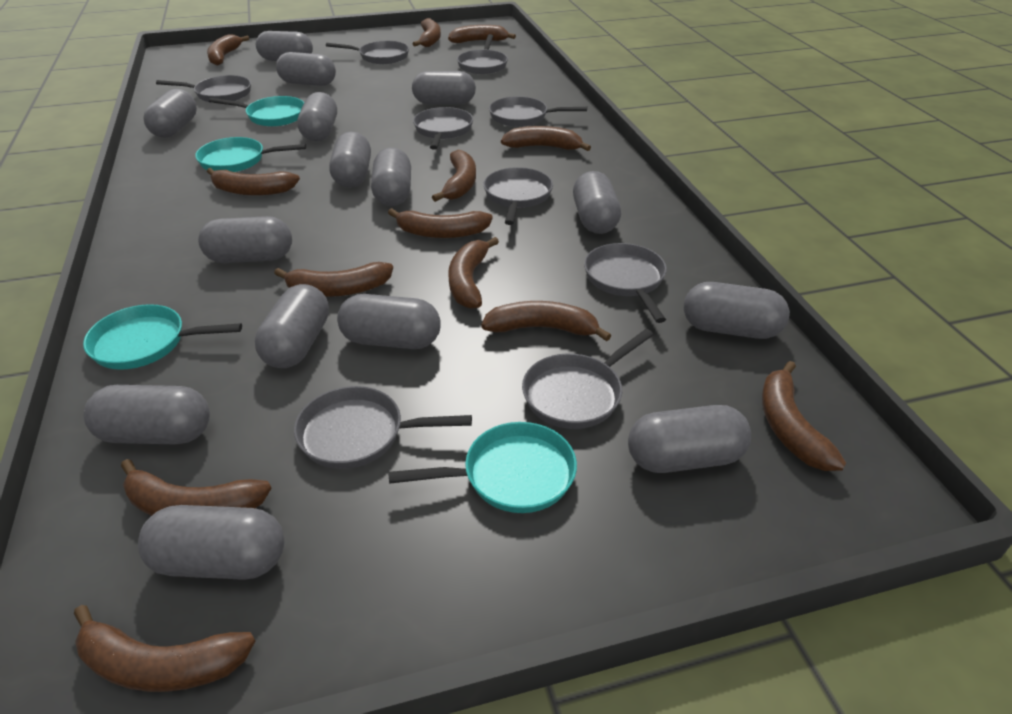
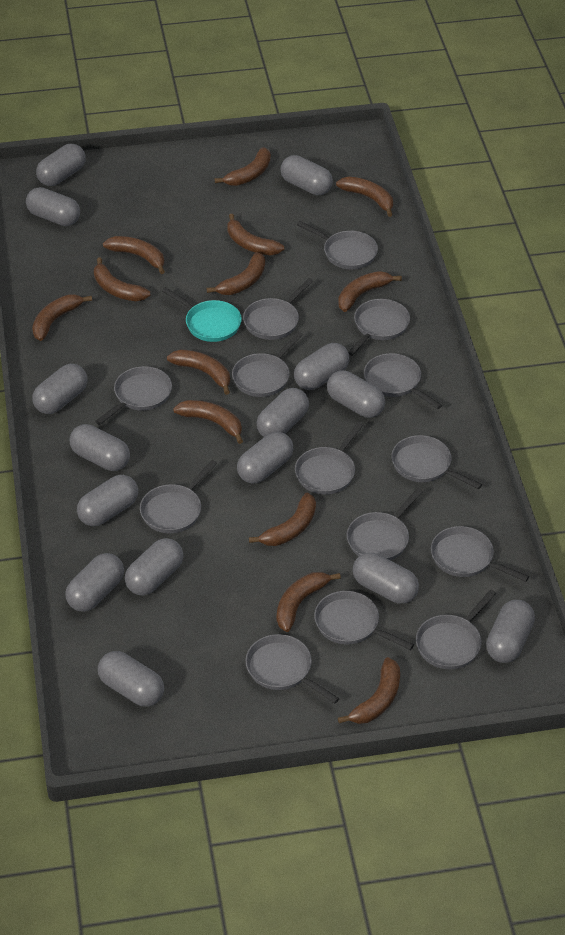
grey pan: [156,75,251,103] [294,386,472,469] [326,41,409,64] [413,107,473,150] [457,34,508,74] [483,167,553,225] [489,96,587,127] [522,329,653,429] [584,243,667,323] = 9 -> [95,366,172,425] [140,460,217,533] [232,332,303,397] [243,278,313,340] [246,634,340,704] [295,421,364,495] [297,221,378,269] [314,591,414,650] [347,488,423,560] [348,299,410,356] [364,353,442,409] [391,435,482,489] [416,589,496,669] [431,526,529,582] = 14
turquoise pan: [83,304,242,370] [195,137,306,172] [209,96,304,127] [388,422,577,513] = 4 -> [162,287,242,342] = 1

